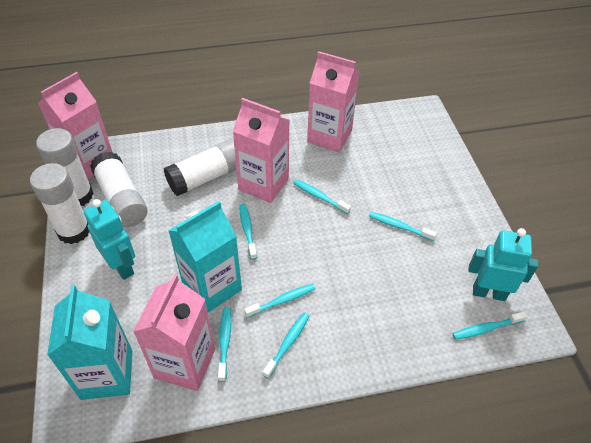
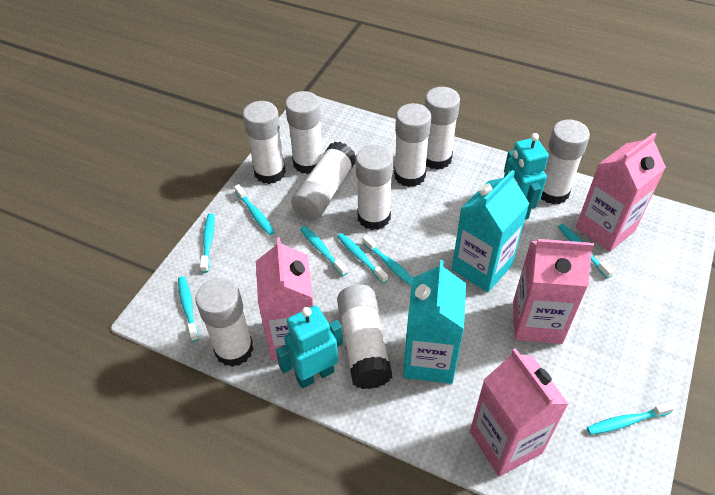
turquoise toothbrush: [218,307,231,382] [239,203,257,260] [244,284,315,318] [263,312,310,379] [293,180,351,214] [369,212,437,241] [452,311,527,340] = 7 -> [178,276,199,342] [200,213,215,273] [234,184,274,235] [300,226,348,276] [337,233,388,284] [363,235,413,286] [558,224,614,279] [587,402,675,435] = 8
white glue stick: [30,163,89,244] [36,128,94,206] [90,152,148,227] [164,138,237,196] = 4 -> [196,278,254,367] [243,101,286,184] [285,91,323,174] [291,142,356,220] [337,284,392,389] [356,145,393,230] [394,103,432,187] [425,87,460,170] [541,120,590,204] = 9

